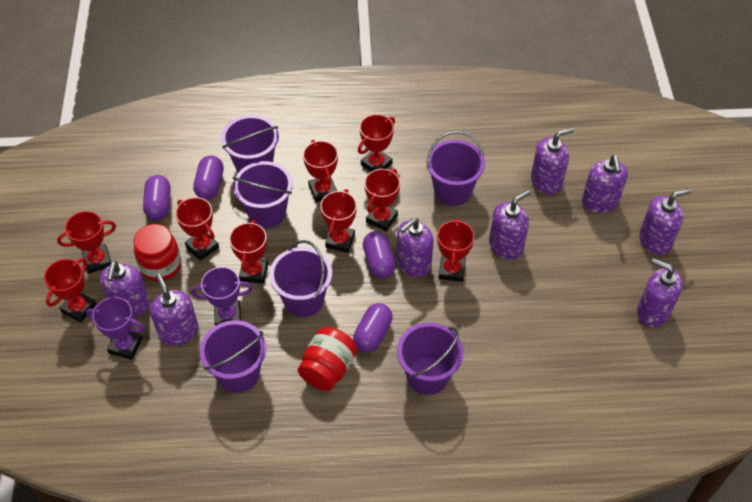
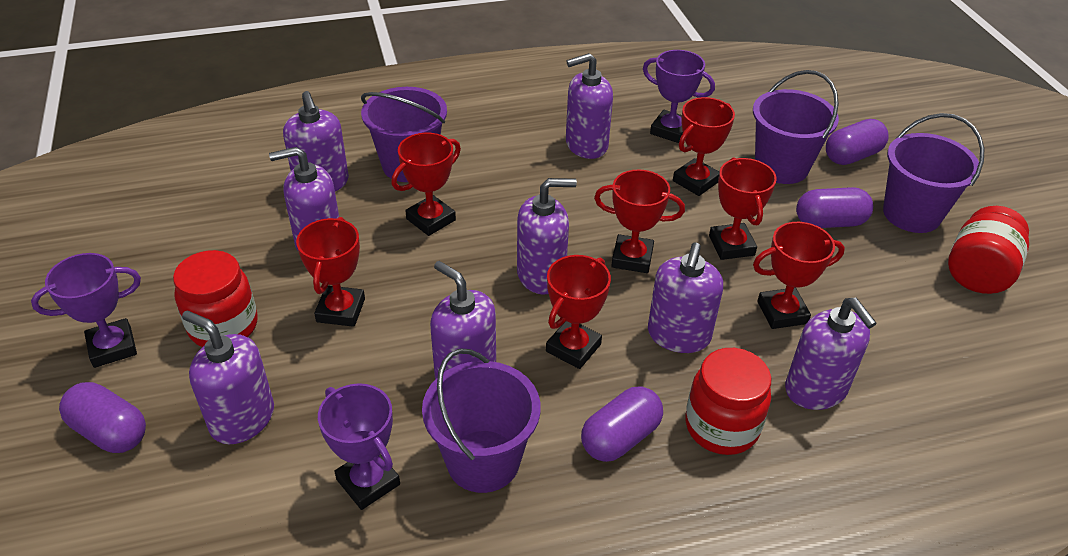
purple bucket: [199,320,266,393] [221,115,279,172] [233,161,293,228] [269,240,332,317] [397,322,463,395] [427,131,485,206] = 6 -> [361,87,447,182] [422,349,541,493] [753,70,839,184] [883,113,985,233] = 4
purple trophy: [86,297,144,360] [191,267,253,326] = 2 -> [31,253,141,368] [318,383,400,510] [643,50,715,143] = 3
red jar: [134,224,181,281] [298,327,357,391] = 2 -> [173,250,257,347] [685,348,771,455] [948,206,1029,294] = 3
red trophy: [44,258,96,323] [57,211,116,274] [175,197,219,261] [229,220,268,284] [303,140,338,202] [320,189,357,253] [358,114,395,172] [364,169,400,231] [437,218,475,282] = 9 -> [296,217,365,327] [391,133,461,236] [546,255,611,369] [594,169,685,273] [673,97,735,196] [709,157,777,260] [753,222,845,329] = 7

